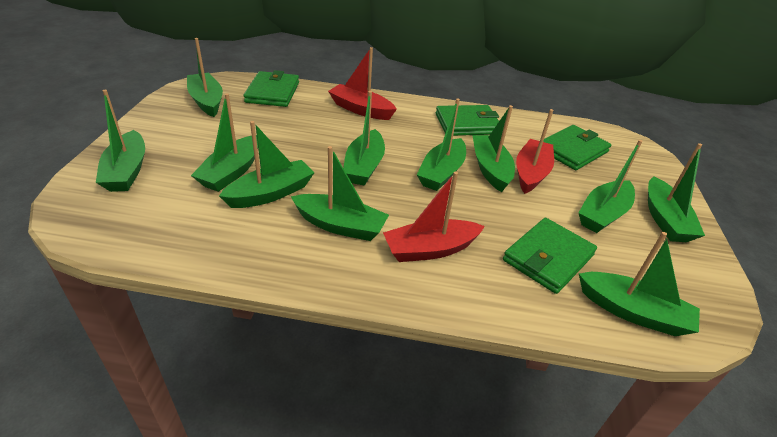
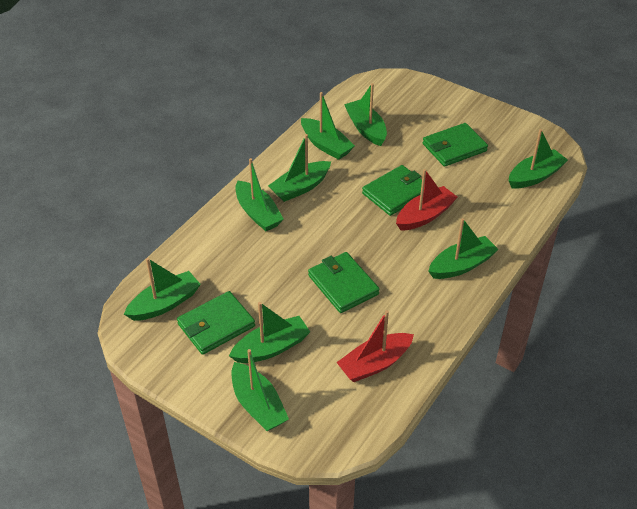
green boat: [96,90,145,192] [187,38,223,117] [191,93,258,192] [219,121,314,208] [291,146,389,241] [343,91,385,186] [417,99,466,191] [473,105,515,192] [579,140,642,233] [579,232,700,336] [648,143,705,242] = 11 -> [124,258,201,321] [229,302,310,363] [231,349,289,431] [235,158,284,231] [268,134,331,202] [301,92,355,160] [344,83,387,146] [428,218,499,279] [509,129,568,189] = 9
red boat: [328,47,397,120] [383,171,485,262] [516,109,554,194] = 3 -> [336,310,414,382] [396,169,458,231] = 2

